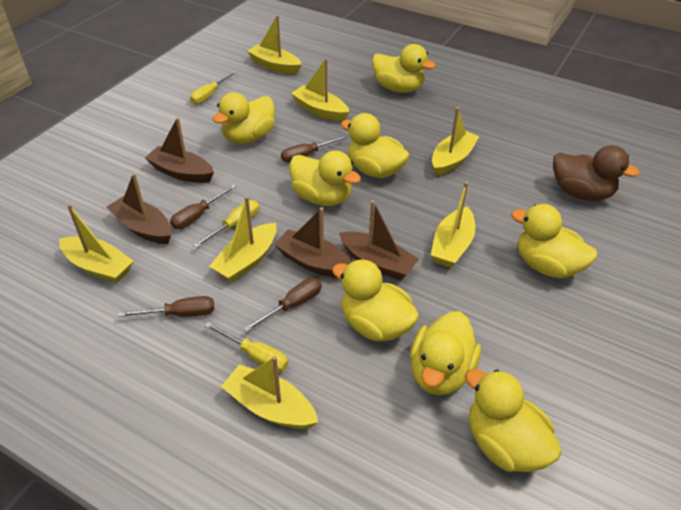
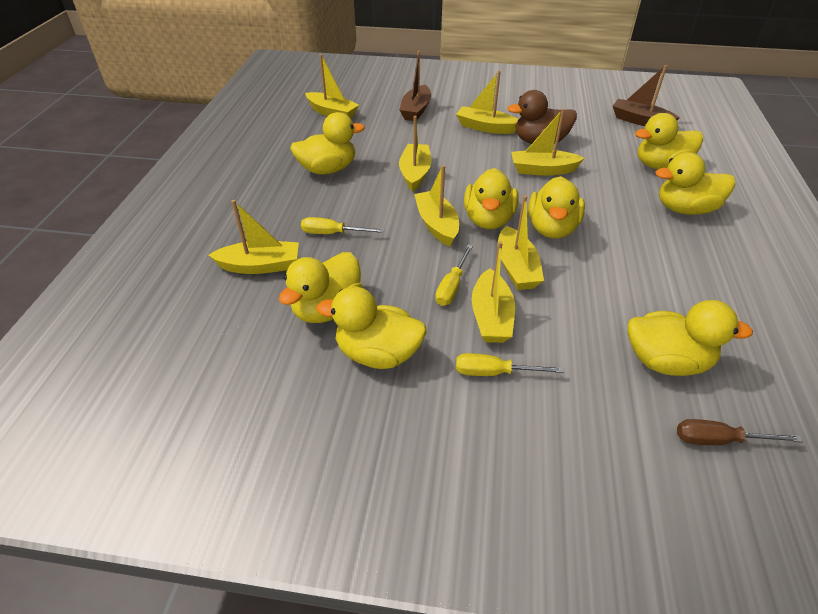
brown boat: [107,173,171,244] [145,117,214,183] [274,208,352,278] [339,200,419,280] = 4 -> [399,51,431,121] [613,65,680,126] = 2
brown screwdriver: [118,296,214,317] [170,184,236,229] [243,278,322,332] [281,135,348,163] = 4 -> [677,419,803,445] = 1
yellow boat: [59,204,134,283] [209,196,276,282] [221,356,318,429] [247,15,302,74] [291,58,349,121] [431,182,475,268] [432,107,479,176] = 7 -> [209,200,299,274] [305,54,359,118] [399,116,432,192] [414,165,459,247] [456,70,519,134] [472,241,515,343] [498,195,544,290] [511,109,585,176] = 8

